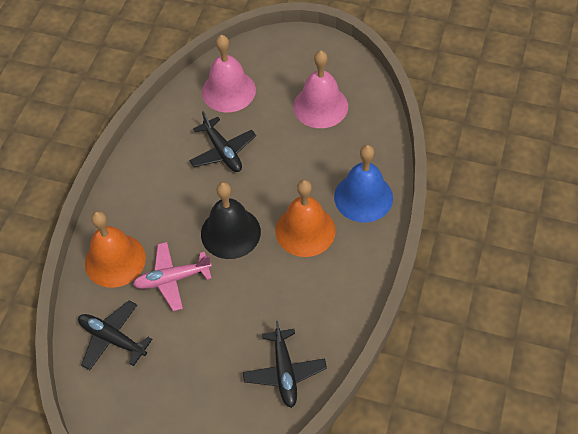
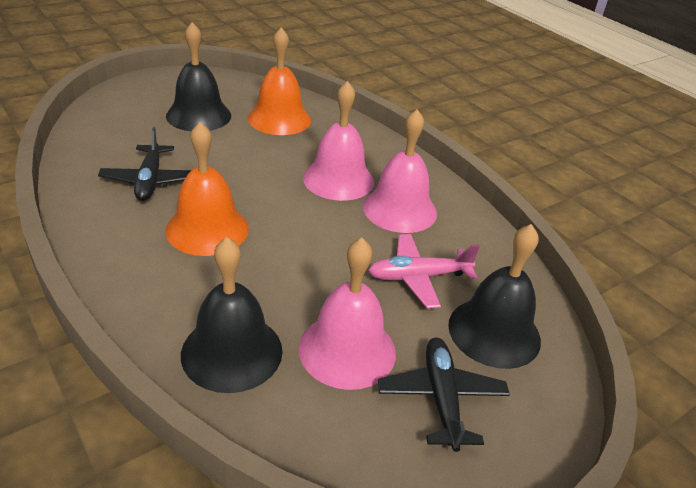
black bell: [201,182,261,259] = 1 -> [166,22,231,131] [181,237,283,393] [448,224,541,369] = 3
black plane: [78,300,152,370] [189,111,256,172] [243,321,327,408] = 3 -> [98,127,191,201] [378,338,510,452] = 2
blue bell: [334,145,393,223] = 1 -> none = 0
pink bell: [202,35,256,112] [293,51,348,128] = 2 -> [298,238,396,390] [303,81,374,201] [363,109,437,233] = 3

